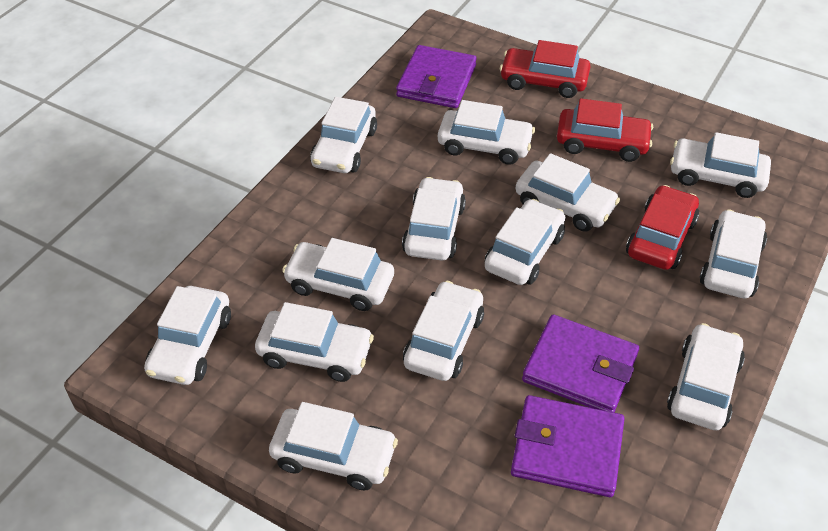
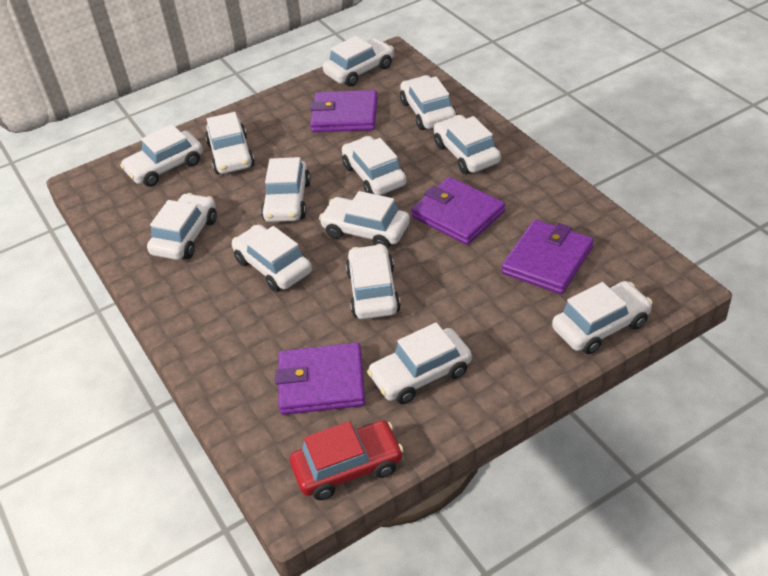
purple wallet: [396,45,477,108] [511,395,625,497] [522,314,639,412] = 3 -> [275,342,365,415] [310,90,378,132] [411,177,505,245] [502,220,594,294] = 4
red car: [500,40,590,98] [557,98,653,162] [626,185,699,270] = 3 -> [290,420,404,500] = 1

